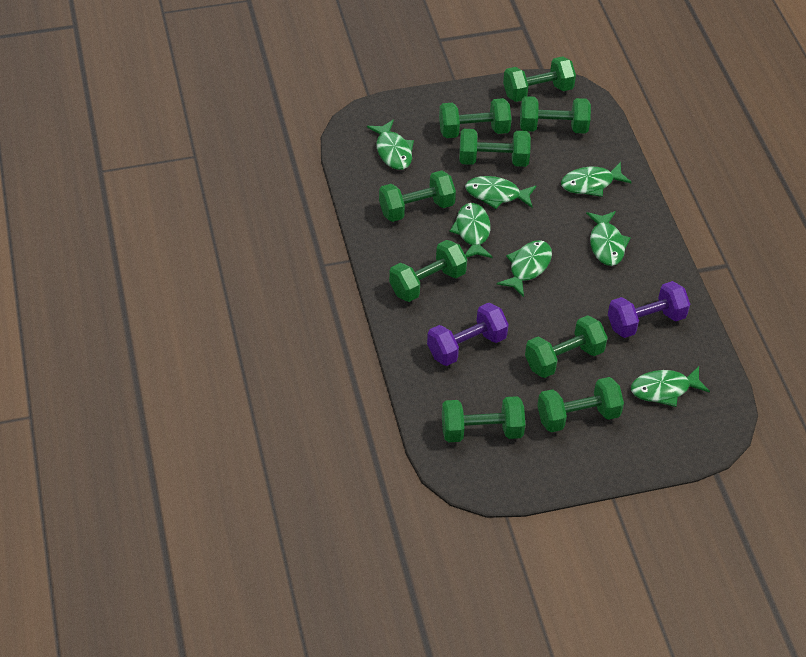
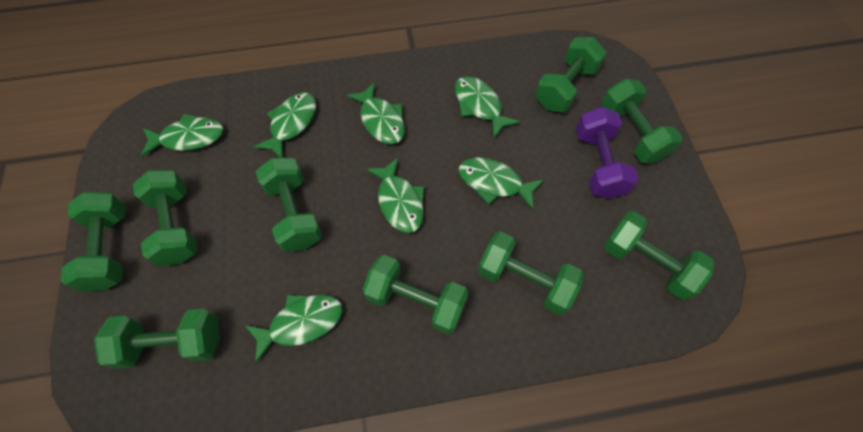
purple dumbbell: [427,303,509,366] [608,281,690,338] = 2 -> [576,107,639,199] = 1

